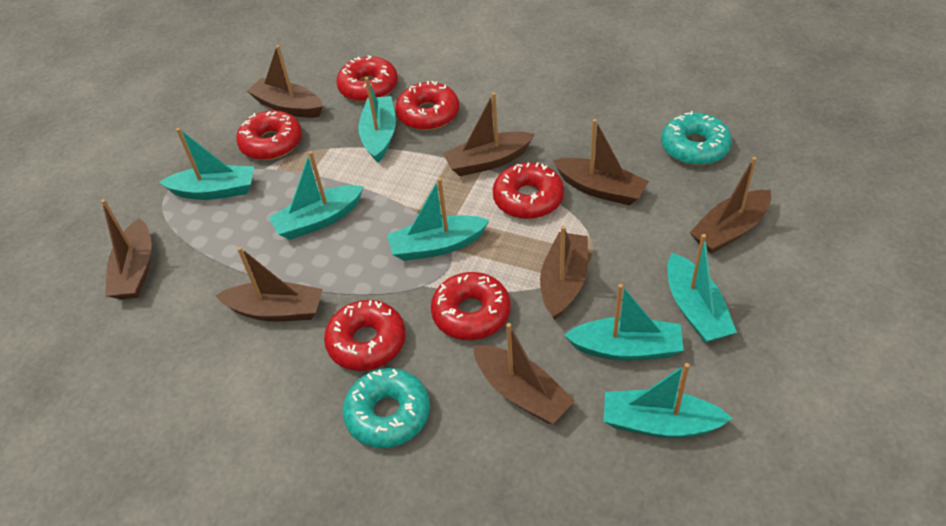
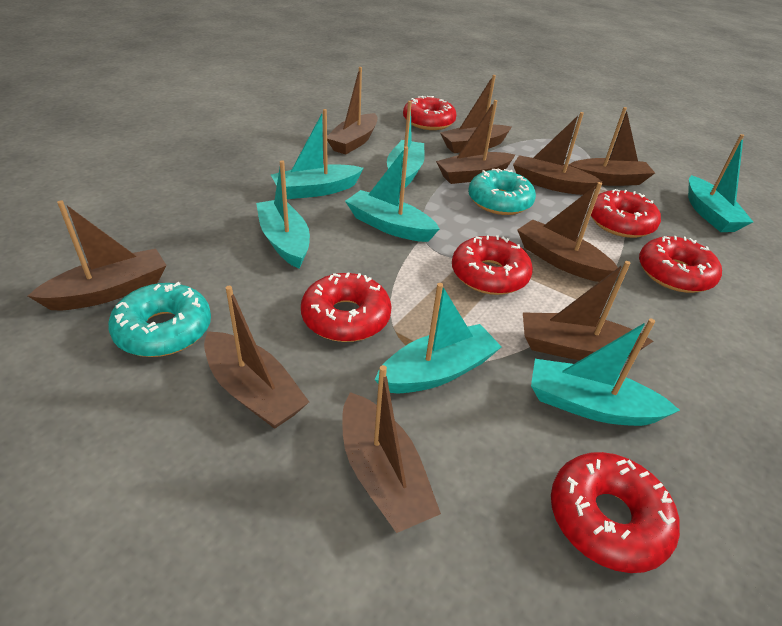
brown boat: [101,199,152,299] [215,247,323,321] [247,45,323,118] [443,92,534,176] [473,323,575,424] [540,226,588,320] [553,119,649,206] [689,157,771,253] = 8 -> [28,201,167,310] [204,286,309,429] [327,67,378,155] [342,365,441,533] [436,100,515,184] [440,75,511,153] [513,112,602,195] [517,182,618,282] [523,261,653,360] [569,107,655,186] = 10

